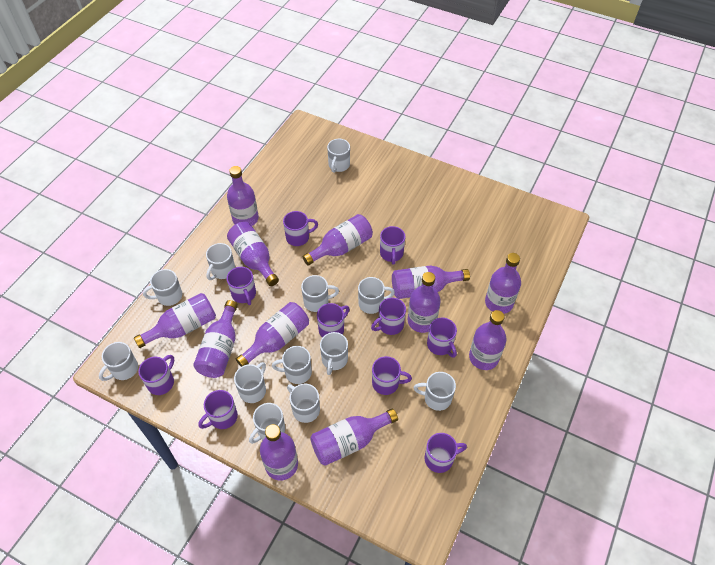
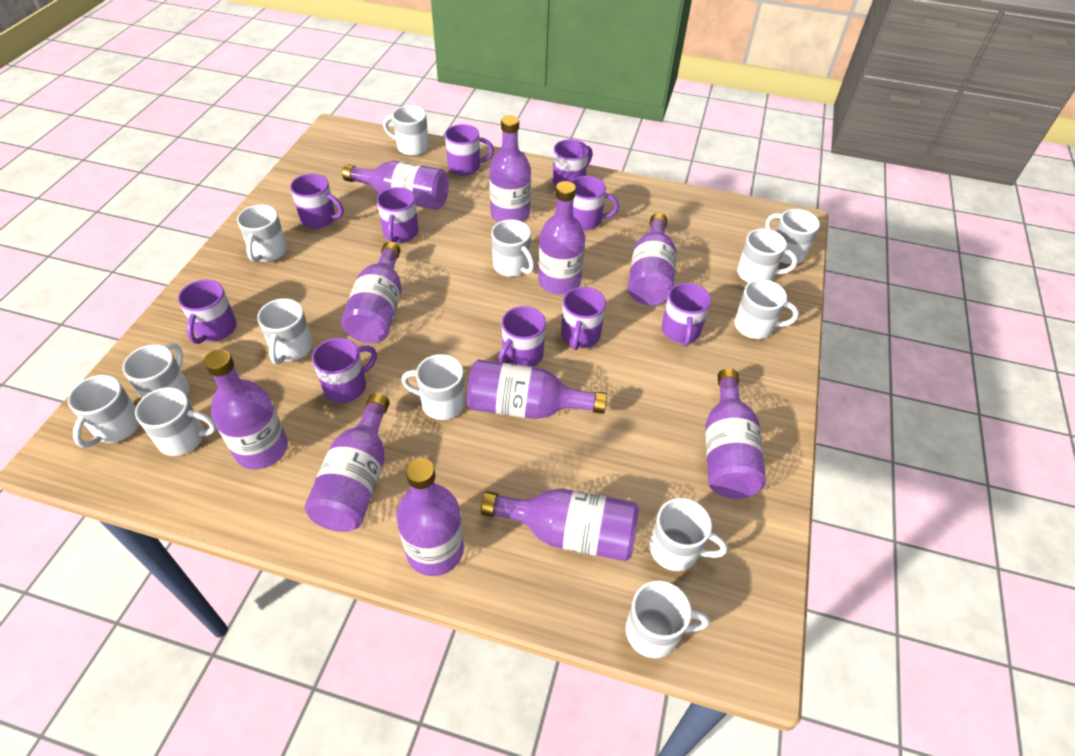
purple bottle: [134,293,216,348] [193,300,238,378] [227,166,259,226] [227,222,279,286] [236,302,309,367] [260,424,298,481] [302,214,373,266] [310,408,398,466] [392,265,470,299] [408,272,441,333] [469,310,507,370] [485,253,521,314] = 12 -> [204,349,288,469] [305,393,390,532] [341,242,402,343] [342,161,449,210] [396,458,464,576] [467,359,607,419] [481,489,639,561] [489,115,531,222] [538,181,585,295] [628,213,677,305] [705,368,766,499] = 11
white mug: [99,342,138,381] [143,269,182,306] [206,243,235,280] [234,362,266,403] [249,403,285,444] [272,346,312,384] [287,384,320,423] [301,275,339,312] [320,332,348,375] [327,139,350,173] [358,277,395,314] [414,372,456,411] = 12 -> [68,375,140,448] [123,343,190,399] [135,387,217,456] [237,205,287,262] [257,298,313,365] [383,105,429,156] [401,354,465,420] [491,219,535,277] [626,580,709,658] [650,498,728,571] [734,279,799,339] [737,228,797,283] [765,209,820,264] = 13

